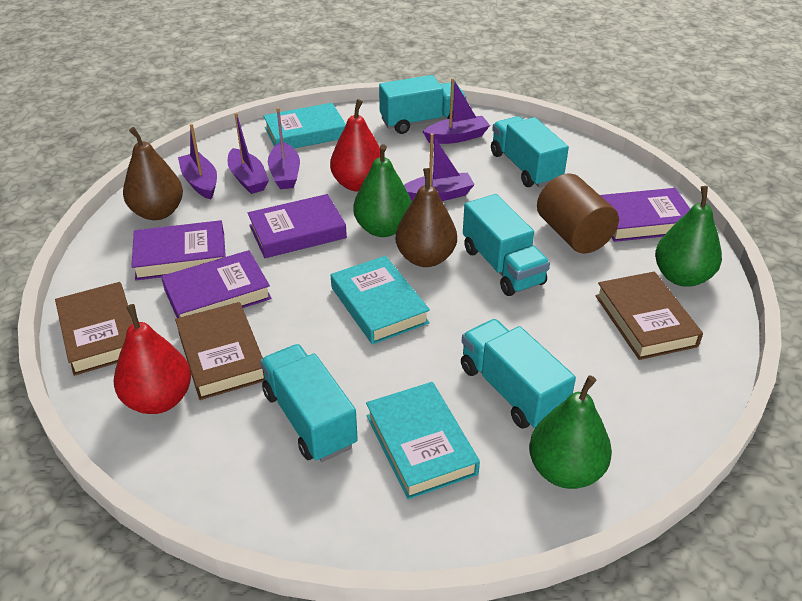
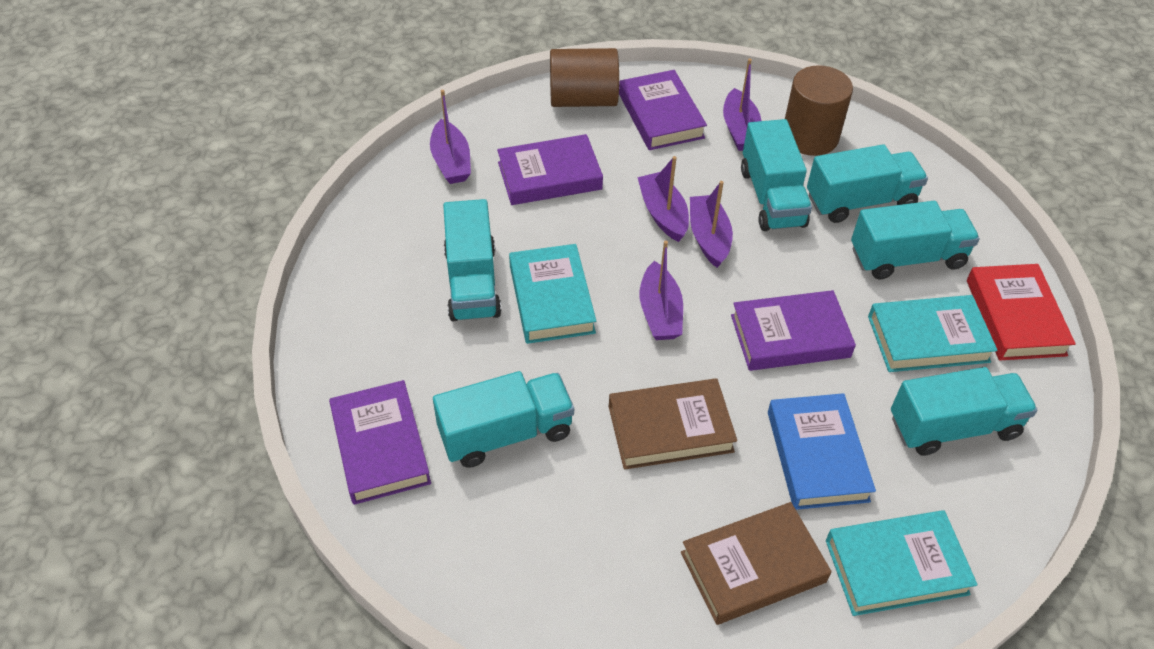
blue book: none = 0 -> [768,393,876,510] = 1
brown book: [55,282,133,376] [175,302,265,400] [595,272,703,360] = 3 -> [609,378,737,470] [681,502,831,625] = 2
brown cylinder: [537,173,619,254] = 1 -> [550,48,619,107] [785,65,853,156] = 2
brown pear: [123,127,183,220] [396,168,457,267] = 2 -> none = 0
green pear: [353,144,412,237] [529,375,612,489] [655,186,722,287] = 3 -> none = 0
red book: none = 0 -> [967,264,1076,360] = 1
red pear: [114,304,191,414] [330,99,380,192] = 2 -> none = 0
turquoise truck: [260,344,358,462] [379,75,466,134] [461,319,576,429] [463,194,550,296] [491,116,569,187] = 5 -> [433,371,574,468] [443,199,502,321] [741,119,812,231] [807,144,928,223] [851,201,980,279] [891,367,1037,456] = 6

